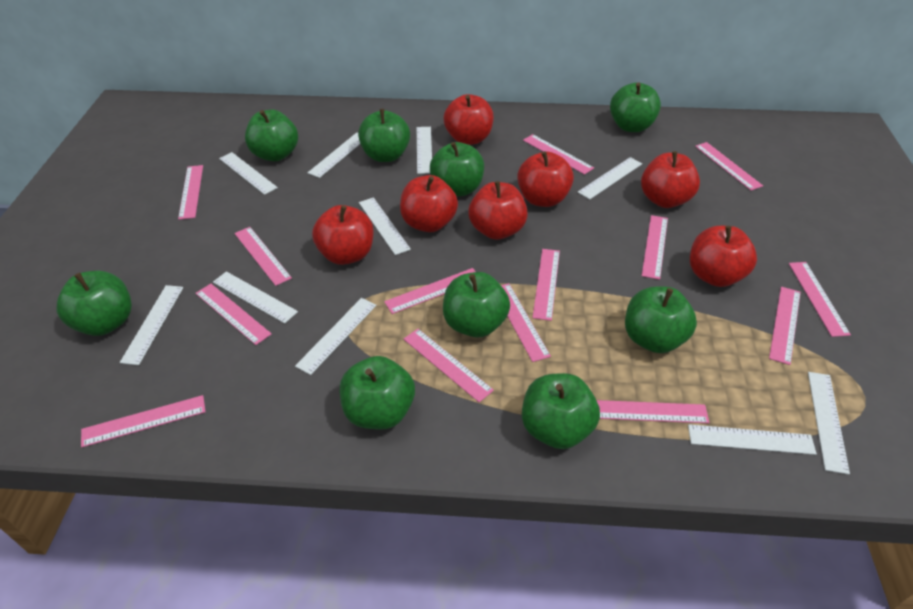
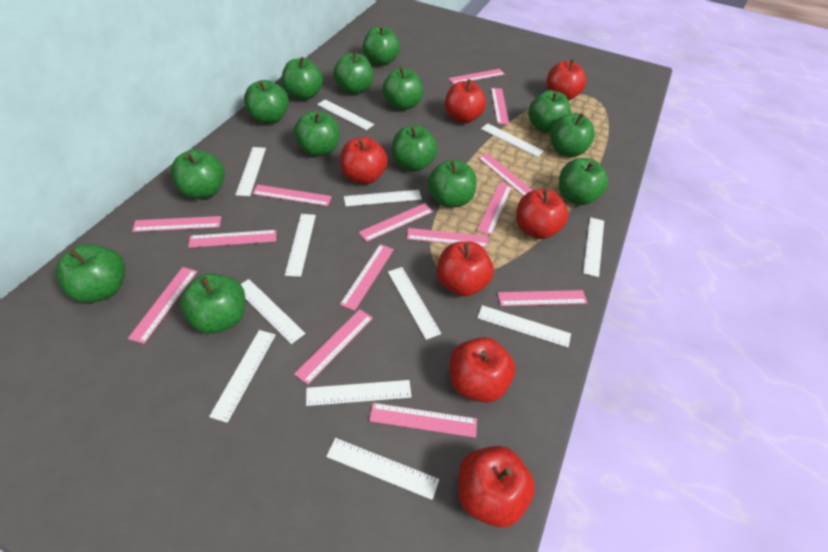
green apple: [57,271,132,336] [245,109,298,161] [340,356,415,430] [358,109,410,162] [430,142,484,196] [443,272,510,337] [522,373,600,449] [610,82,661,132] [625,287,697,353] = 9 -> [56,244,125,303] [170,149,225,199] [179,273,245,334] [244,80,289,124] [282,57,323,100] [294,111,340,157] [333,51,373,94] [363,26,400,66] [382,67,423,110] [392,125,438,172] [428,159,477,208] [528,90,571,133] [550,113,595,157] [559,158,608,205] = 14
white ruler: [120,285,183,365] [213,271,298,324] [219,152,278,195] [295,298,376,375] [308,132,360,178] [359,197,411,255] [417,127,432,174] [578,157,642,200] [688,424,817,455] [808,372,850,474] = 10 -> [209,330,275,423] [235,147,266,196] [241,279,306,344] [285,214,316,277] [306,380,411,406] [317,99,374,130] [326,438,439,500] [344,190,422,206] [388,267,441,340] [477,305,571,347] [481,123,544,157] [583,217,604,277] = 12

